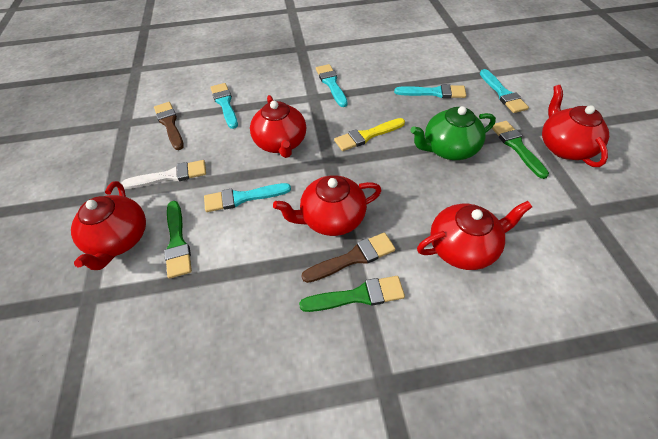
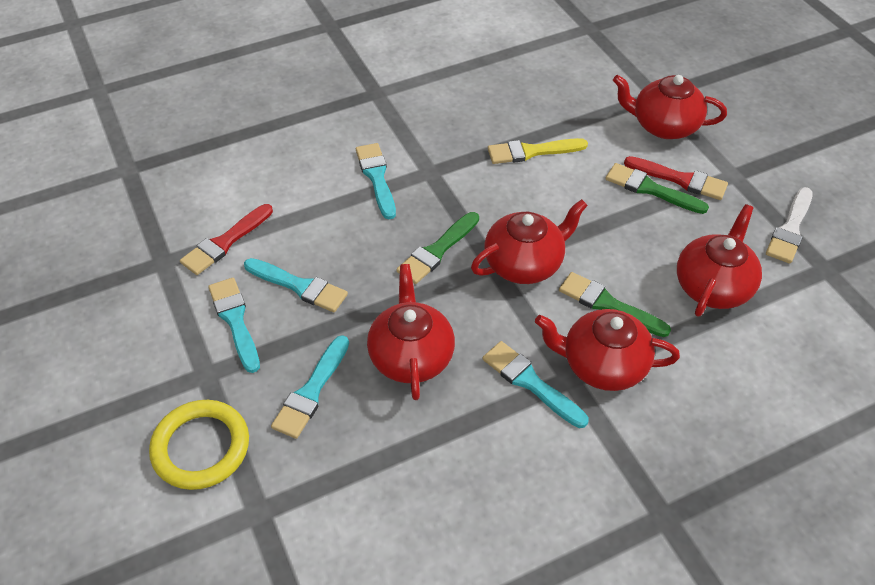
brown brush: [154,102,184,150] [301,233,395,283] = 2 -> none = 0
green teapot: [411,106,496,160] = 1 -> none = 0
red brush: none = 0 -> [180,204,273,275] [624,156,728,200] = 2
yellow ring: none = 0 -> [149,400,249,490] = 1

